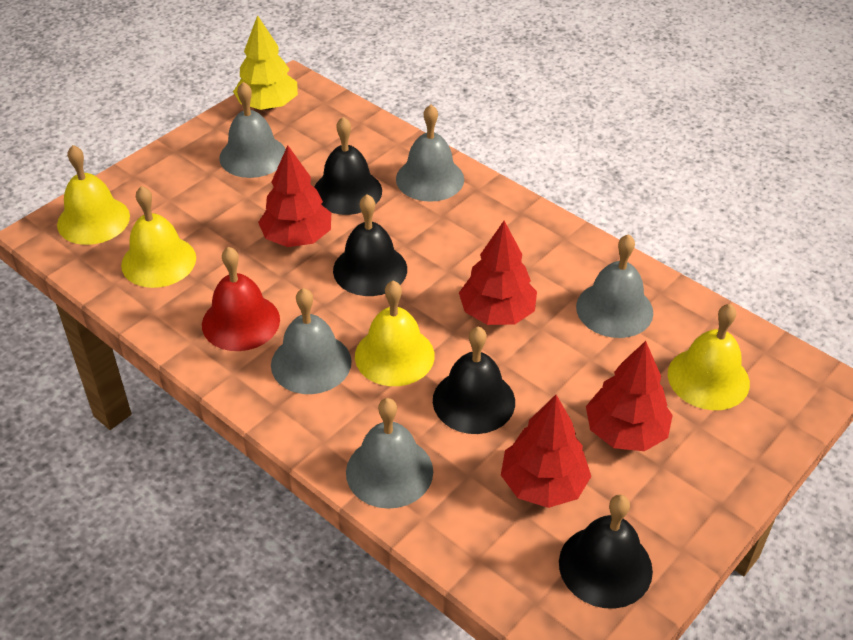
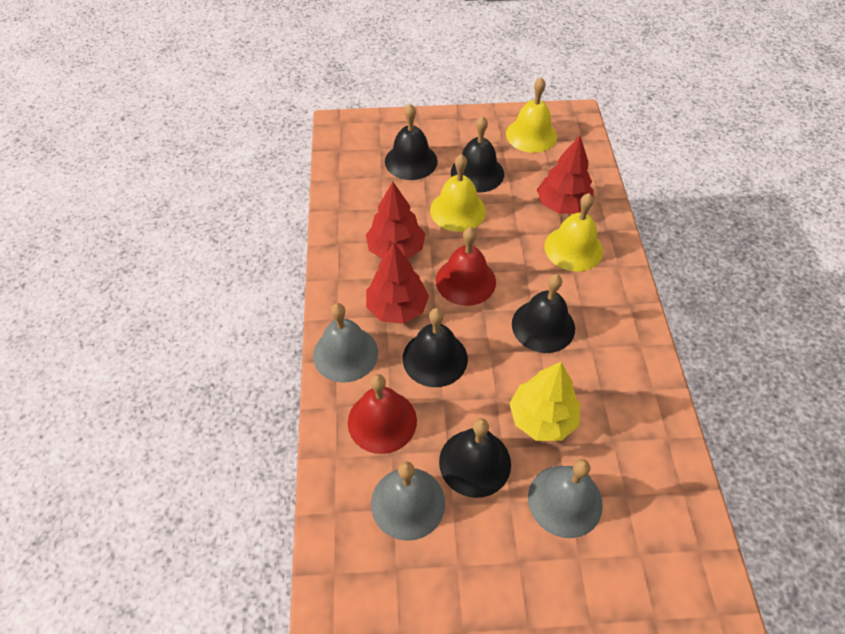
black bell: [314,117,382,215] [333,194,407,296] [433,326,515,434] [559,495,653,609] = 4 -> [385,104,438,180] [403,308,468,387] [439,418,511,498] [451,116,504,193] [512,274,575,353] = 5
grey bell: [219,82,286,178] [271,288,352,394] [346,398,433,509] [396,105,464,202] [576,234,653,338] = 5 -> [313,303,378,382] [371,461,445,541] [528,459,603,538] = 3
red bell: [202,247,280,351] = 1 -> [348,374,417,454] [436,227,496,306] = 2
red tree: [258,145,331,247] [459,221,537,325] [501,395,591,508] [586,341,673,451] = 4 -> [366,181,425,259] [366,243,429,324] [537,136,594,214] = 3
yellow bell: [57,145,130,245] [121,186,196,288] [355,281,435,386] [668,304,750,410] = 4 -> [430,154,486,232] [506,77,557,153] [544,193,603,272] = 3

